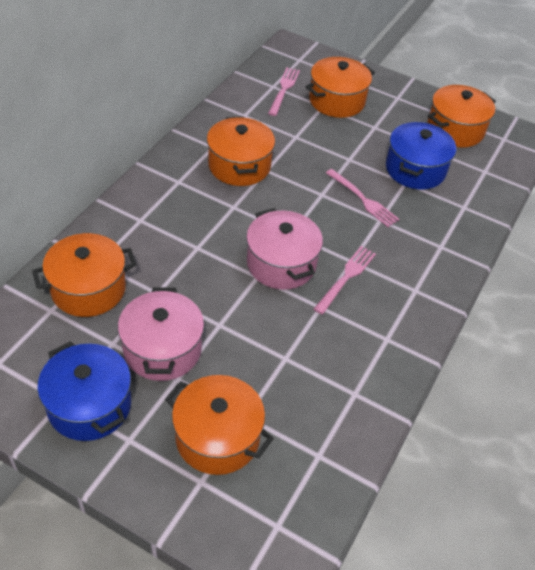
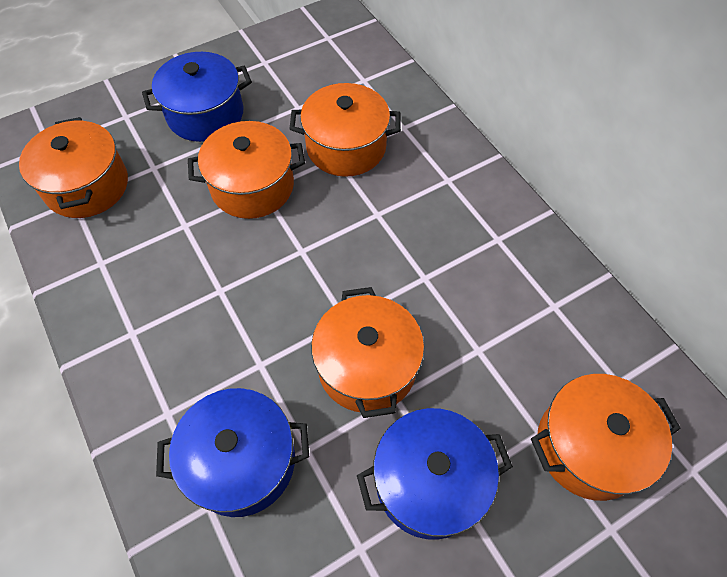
blue pot: [37,341,131,441] [386,122,456,189] = 2 -> [142,52,252,142] [156,388,309,517] [357,408,513,540] = 3
pink fork: [268,67,300,116] [314,246,376,315] [326,169,399,227] = 3 -> none = 0
pink pot: [118,287,204,381] [246,208,323,290] = 2 -> none = 0

